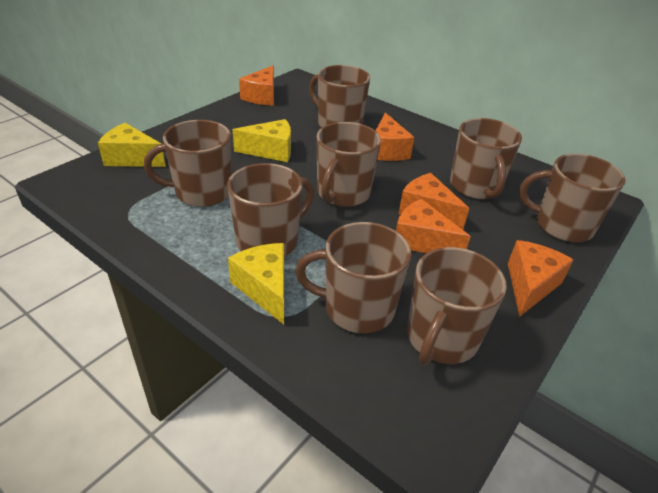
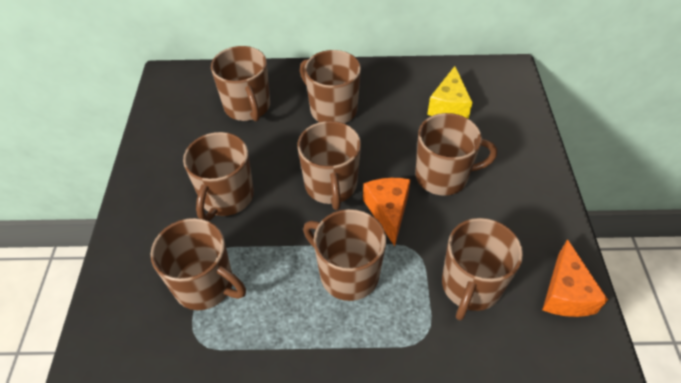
orange cheese: [239,66,274,106] [376,113,414,161] [396,199,471,253] [399,173,469,230] [508,240,573,317] = 5 -> [363,178,411,246] [542,239,608,317] = 2
yellow cheese: [98,123,166,167] [228,243,284,324] [233,119,291,162] = 3 -> [427,66,473,119] = 1

